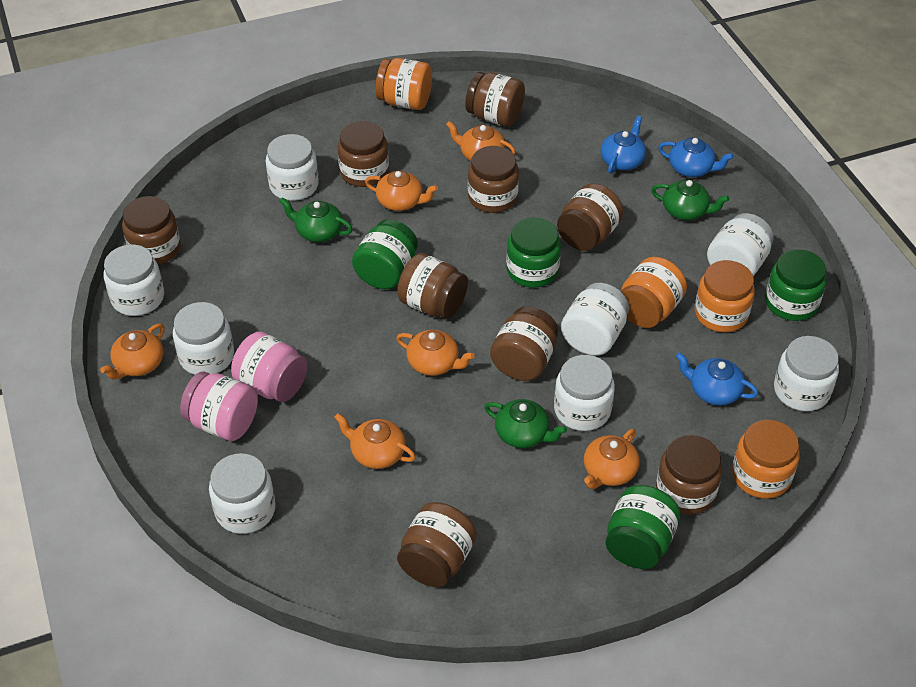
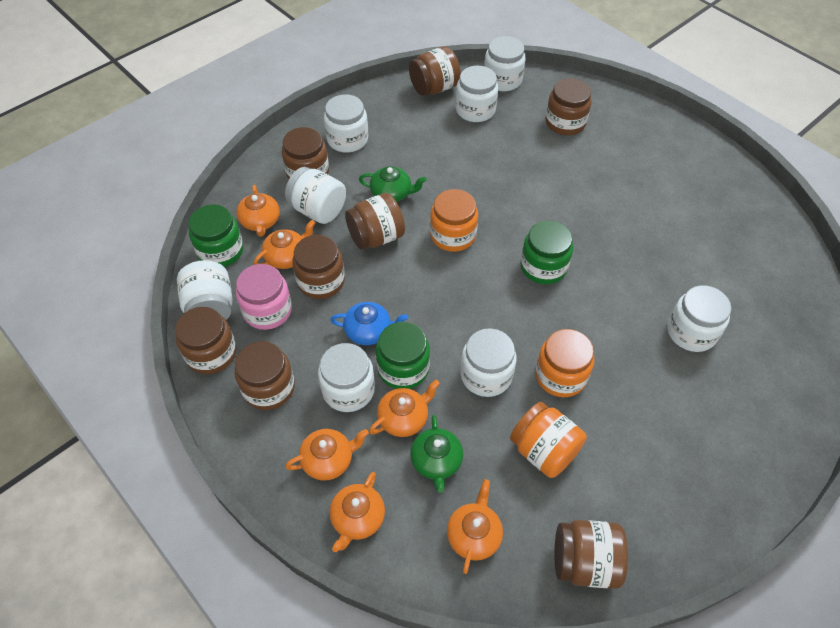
blue teapot: [601,116,646,174] [658,138,734,177] [676,352,758,405] = 3 -> [330,302,408,345] = 1
brown jar: [122,196,181,265] [338,121,389,187] [397,253,468,319] [397,502,477,587] [465,72,525,127] [468,146,519,213] [490,306,558,381] [557,183,623,251] [656,435,722,515] = 9 -> [175,307,237,374] [235,341,295,410] [282,127,329,179] [292,235,345,299] [345,193,405,250] [409,46,461,96] [545,78,592,135] [554,520,628,589] = 8
green jar: [352,219,418,289] [506,217,561,288] [606,485,681,569] [765,249,827,321] = 4 -> [188,204,244,267] [376,322,430,389] [520,220,573,284] = 3
green teapot: [279,197,353,242] [484,399,567,448] [651,179,729,220] = 3 -> [359,166,427,202] [410,415,463,493] = 2
orange jar: [376,58,432,110] [621,257,687,328] [695,260,755,332] [732,420,800,499] = 4 -> [430,189,478,252] [510,402,587,478] [535,329,594,397] = 3
pink jar: [180,372,258,441] [231,331,308,402] = 2 -> [236,264,292,330] = 1

